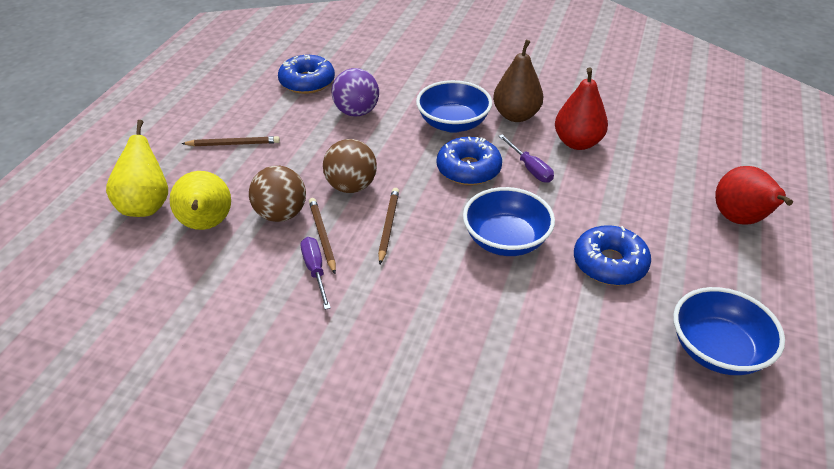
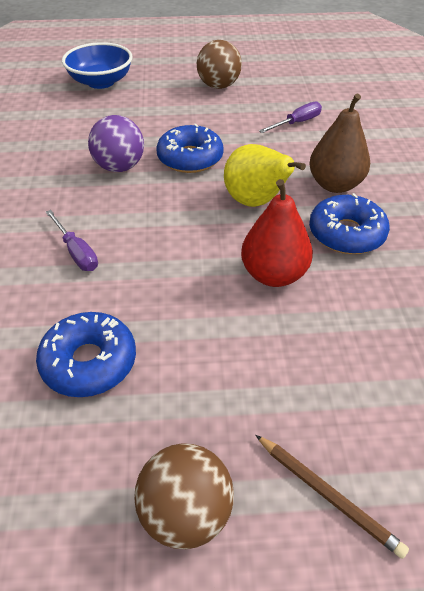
blue bowl: [416,80,492,133] [463,187,555,256] [673,287,785,375] = 3 -> [62,42,133,89] = 1
brown pencil: [181,136,280,146] [309,198,336,274] [378,188,399,264] = 3 -> [256,435,409,559] = 1
red pear: [555,67,608,150] [715,166,793,225] = 2 -> [241,179,313,287] = 1
yellow pear: [106,120,168,217] [170,171,231,230] = 2 -> [224,144,306,207] = 1

